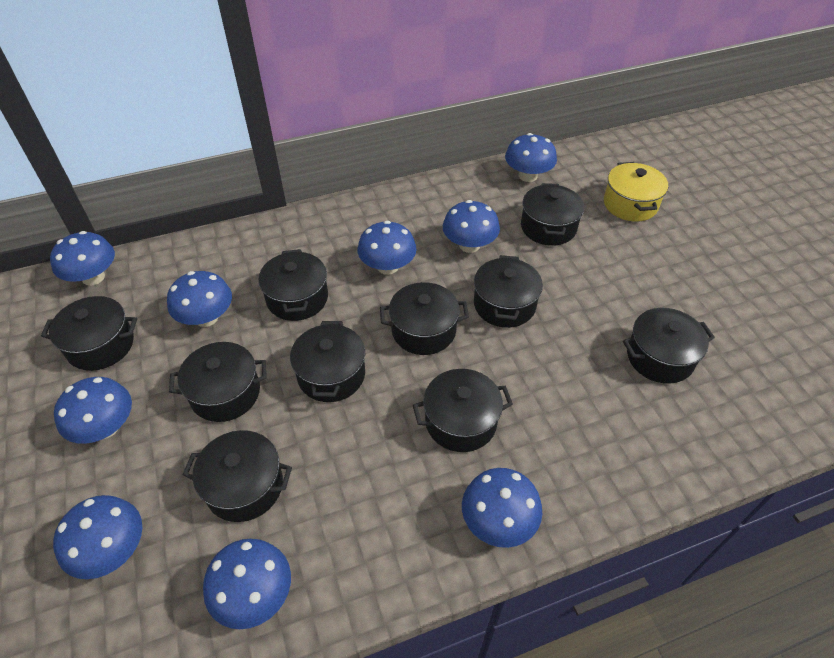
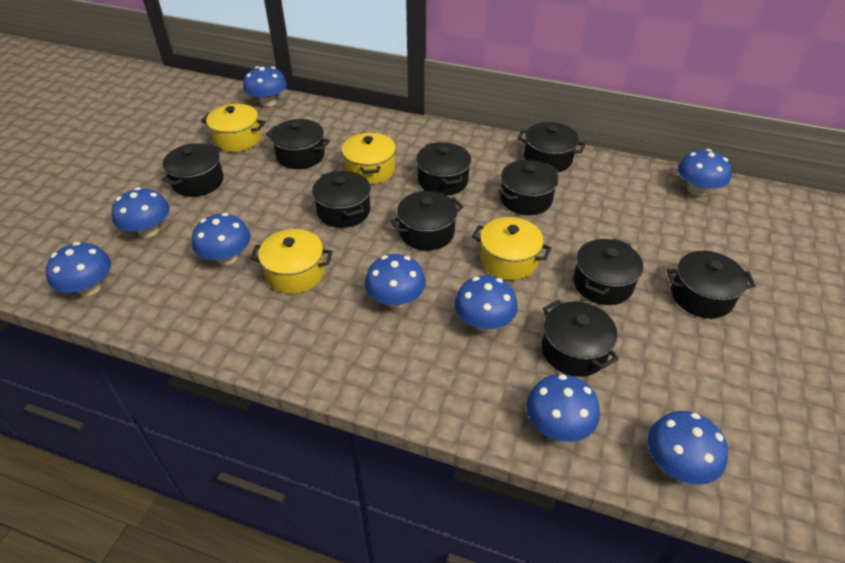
yellow pot: [604,162,668,222] = 1 -> [201,104,265,152] [250,229,333,294] [342,132,396,185] [472,217,552,280] = 4

